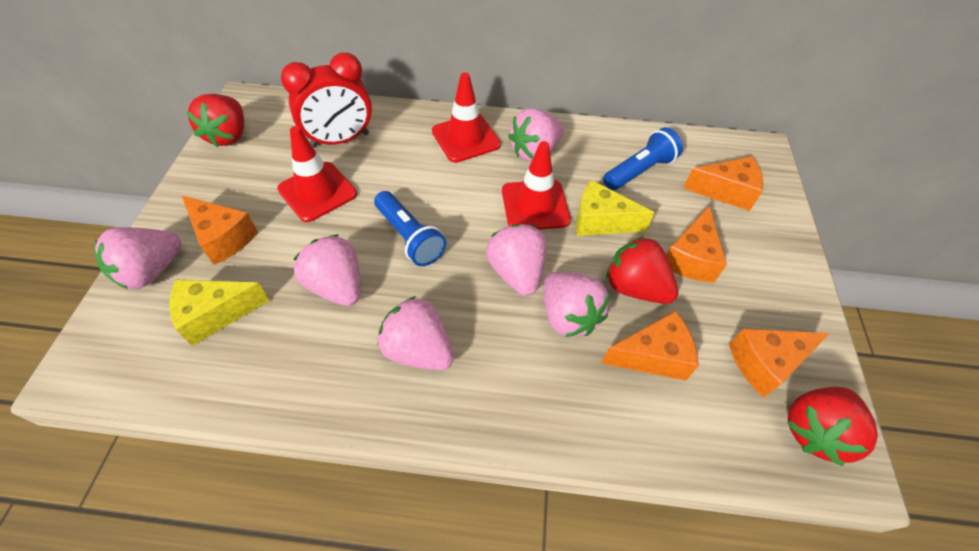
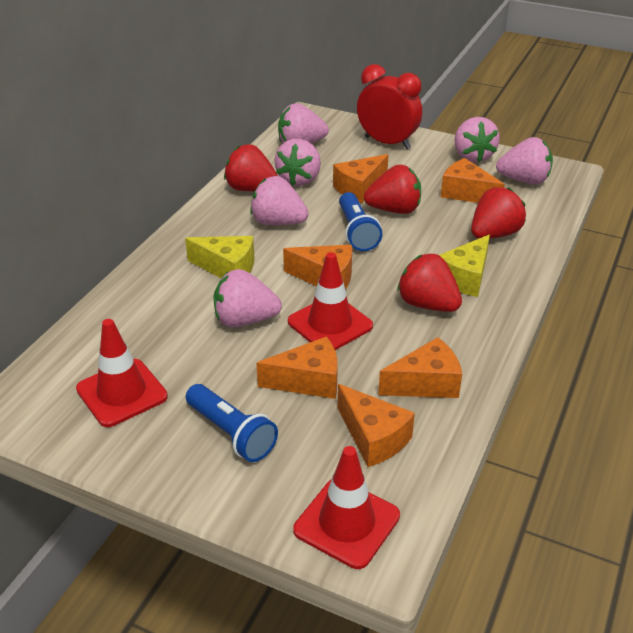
orange cheese: [181,195,258,265] [601,311,699,381] [666,206,727,283] [683,157,763,211] [729,328,830,398] = 5 -> [256,336,338,399] [283,245,352,289] [333,154,389,203] [338,384,415,467] [378,337,462,398] [441,158,505,203] = 6
red strawberry: [186,94,244,147] [606,236,678,304] [787,387,878,466] = 3 -> [224,144,278,191] [364,165,421,214] [397,254,462,312] [471,187,526,239] = 4

